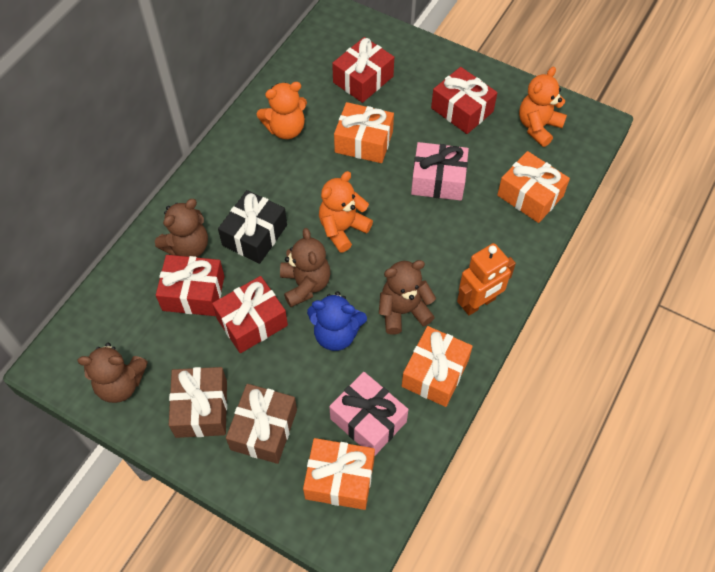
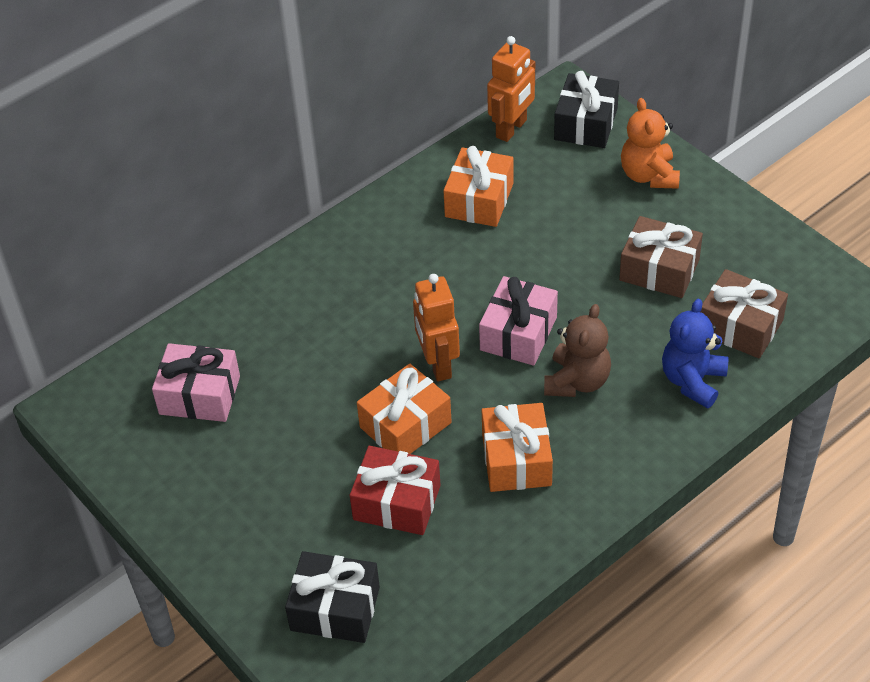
black gift: [218,190,287,264] = 1 -> [285,551,380,643] [554,71,619,148] = 2
brown teddy bear: [77,343,148,403] [155,199,208,257] [280,228,330,307] [379,260,436,335] = 4 -> [544,304,611,397] = 1
orange gift: [303,438,375,510] [334,102,394,163] [402,326,473,407] [497,151,570,223] = 4 -> [357,364,452,454] [443,146,513,227] [482,403,553,492] = 3
orange robot: [457,243,516,315] = 1 -> [413,274,460,382] [487,36,535,142] = 2
orange teddy bear: [257,82,307,139] [319,171,373,253] [519,67,567,147] = 3 -> [621,98,680,189] = 1
red gift: [156,255,225,316] [212,276,288,353] [332,37,394,103] [431,67,497,134] = 4 -> [350,446,441,535] = 1

